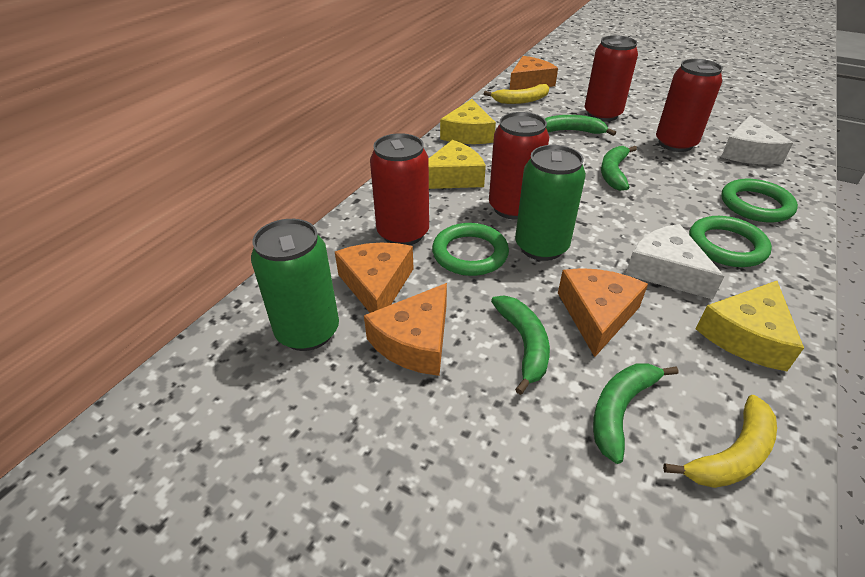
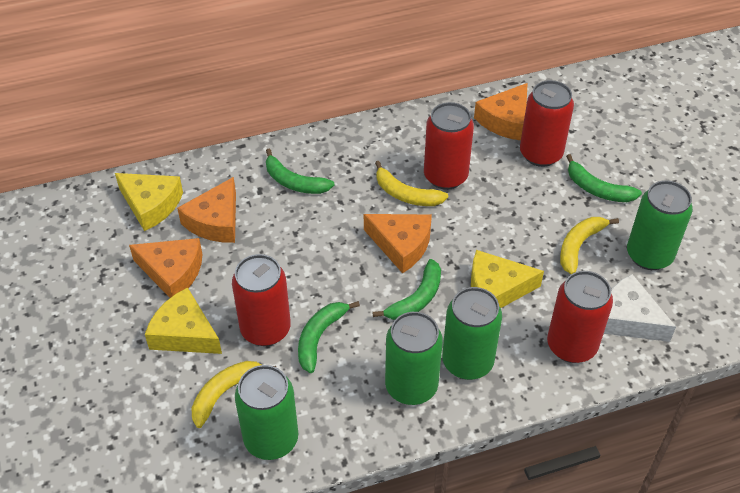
green can: [251,219,339,351] [515,145,586,261] = 2 -> [235,365,298,460] [385,312,443,405] [442,287,502,380] [627,180,693,270] = 4
green ring: [432,223,509,276] [689,216,772,267] [721,179,798,222] = 3 -> none = 0
white cheese: [625,224,725,300] [721,115,793,165] = 2 -> [604,274,676,342] = 1
yellow banana: [484,84,549,104] [663,395,777,488] = 2 -> [191,361,276,428] [375,161,448,206] [560,217,619,274] = 3

